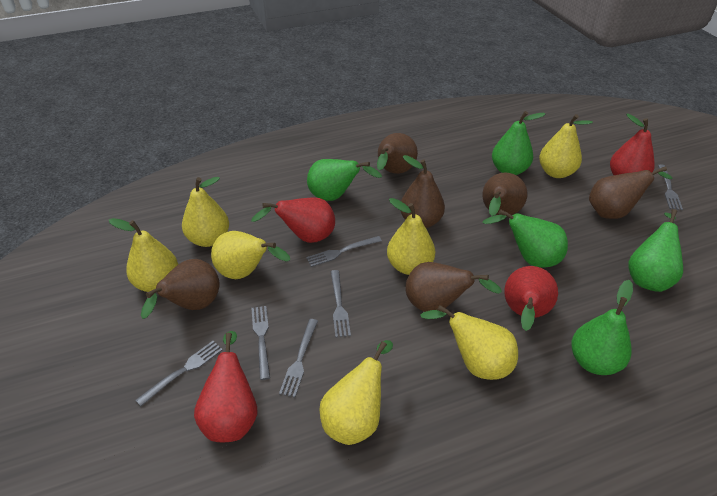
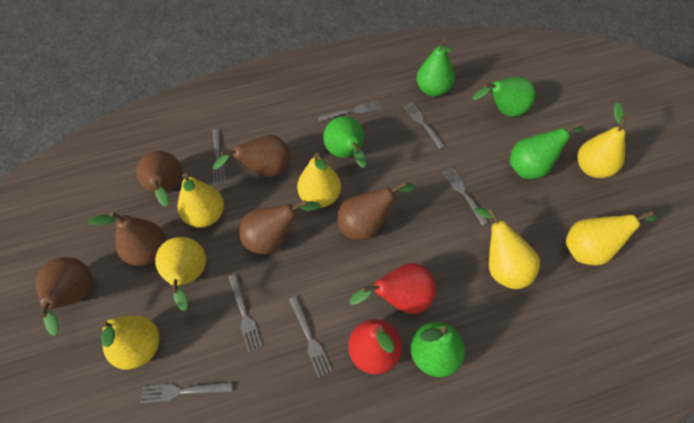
grey fork: [135,341,223,406] [251,306,270,380] [279,319,318,398] [306,236,382,267] [330,270,351,338] [658,164,683,210] = 6 -> [141,382,233,403] [212,129,226,184] [228,274,263,352] [289,296,332,378] [318,100,381,122] [403,102,446,149] [442,168,489,226] = 7
red pear: [194,331,257,442] [251,197,335,243] [504,266,558,331] [610,114,655,175] = 4 -> [348,319,402,374] [349,263,436,314] = 2

